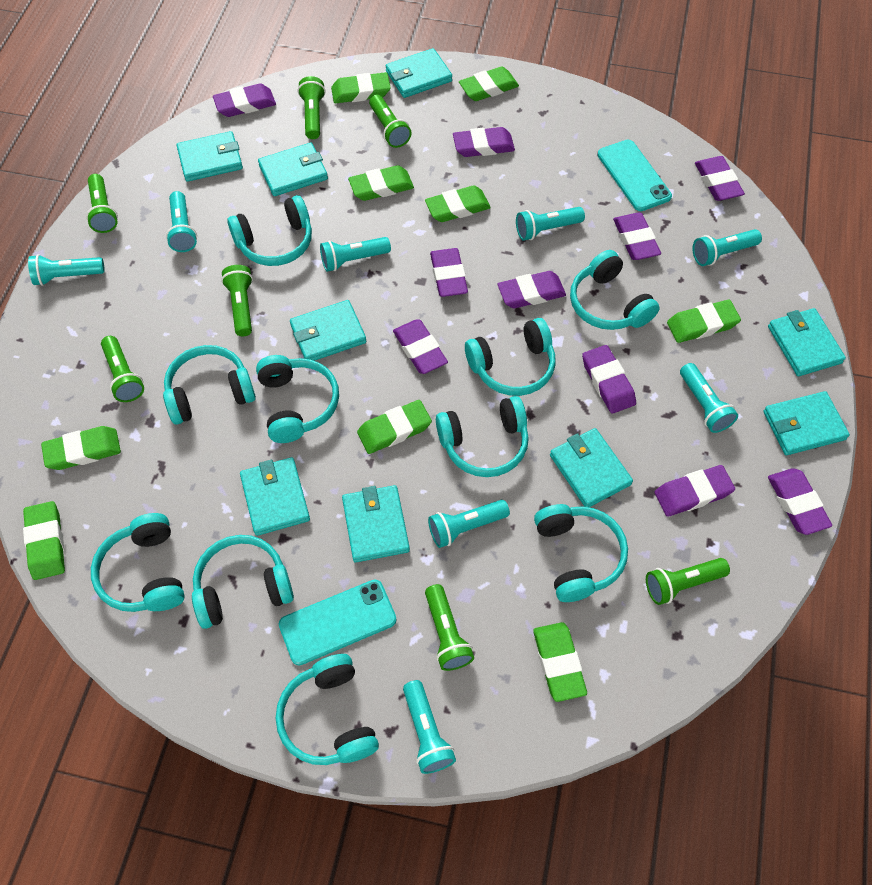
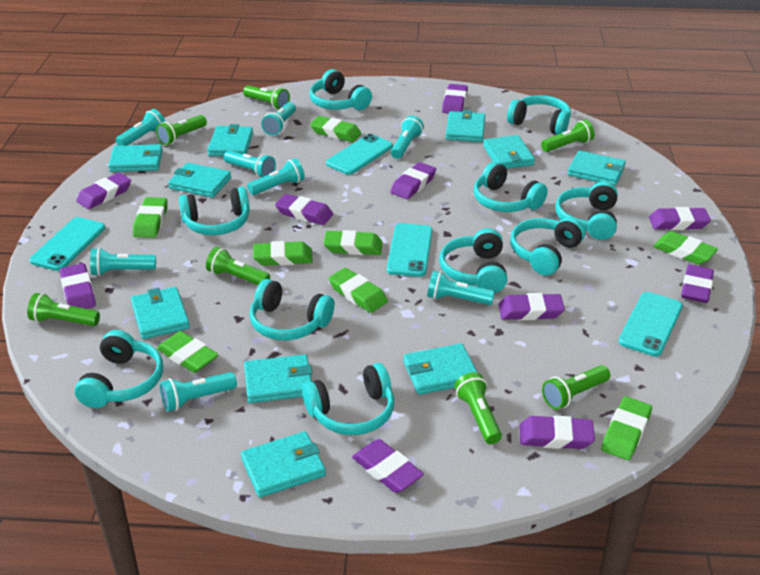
green eraser: [23,501,65,580] [41,426,121,470] [331,72,391,103] [348,165,414,201] [357,400,432,454] [425,185,491,222] [459,66,519,101] [533,622,587,702] [667,300,741,343] = 9 -> [133,197,167,238] [157,331,219,373] [253,241,313,266] [310,116,362,142] [323,230,383,255] [329,268,388,313] [601,397,652,460] [653,231,718,265] = 8
turquoise phone: [279,580,397,665] [598,140,672,211] = 2 -> [29,217,105,271] [326,134,393,175] [387,223,432,277] [619,292,683,356] = 4
turquoise wallet: [176,131,243,182] [240,457,310,536] [258,142,328,196] [290,300,366,361] [342,485,410,562] [386,48,452,98] [550,428,633,507] [763,391,850,455] [768,308,846,376] = 9 -> [108,144,163,172] [131,287,190,339] [168,163,231,198] [207,124,253,156] [241,431,326,498] [244,354,313,403] [403,343,478,395] [446,110,485,142] [483,135,535,169] [568,151,626,186] = 10

